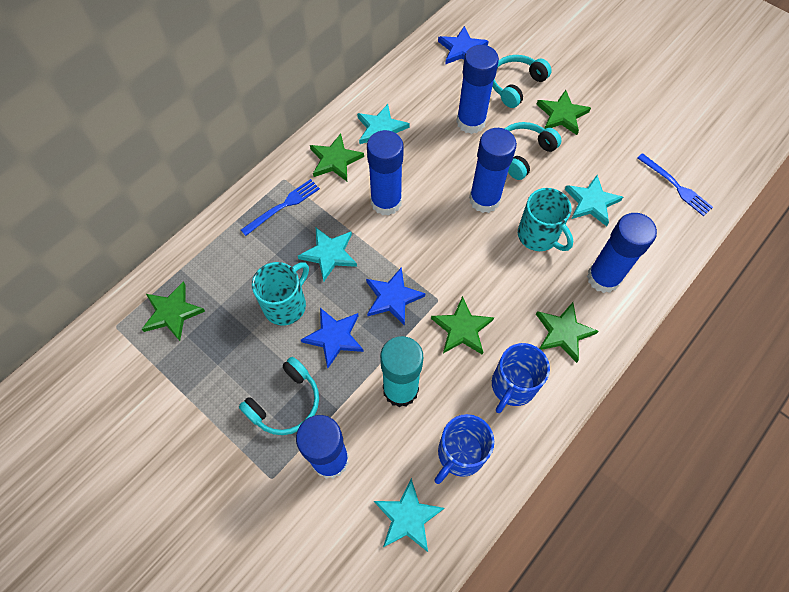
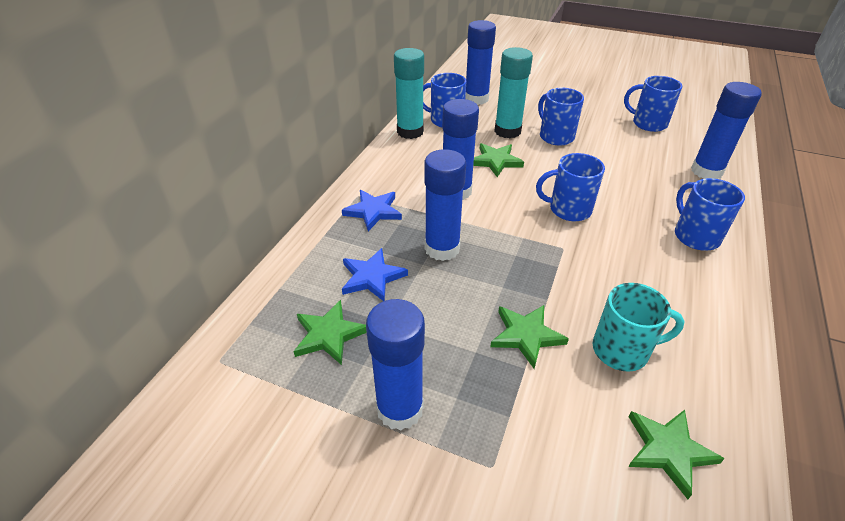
blue fork: [241,179,320,236] [637,153,713,216] = 2 -> none = 0
blue mug: [435,414,494,484] [492,343,550,413] = 2 -> [423,73,466,127] [536,153,605,221] [538,88,584,146] [624,76,682,132] [675,178,745,251] = 5
blue star: [301,308,364,368] [366,267,425,326] [438,26,489,64] = 3 -> [342,190,402,231] [342,248,408,301] = 2
green star: [142,282,205,341] [310,134,364,181] [431,296,494,355] [536,90,591,135] [536,302,599,363] = 5 -> [293,300,367,365] [473,143,524,177] [490,305,569,369] [628,410,725,499] = 4
turquoise glue stick: [380,336,423,407] = 1 -> [394,48,424,139] [494,47,533,138] = 2
turquoise headphones: [239,357,319,435] [492,55,552,108] [504,122,561,180] = 3 -> none = 0
turquoise mug: [252,262,309,326] [518,188,573,251] = 2 -> [593,283,685,372] = 1
turquoise star: [298,228,357,282] [357,104,410,144] [374,478,444,552] [565,175,623,226] = 4 -> none = 0

